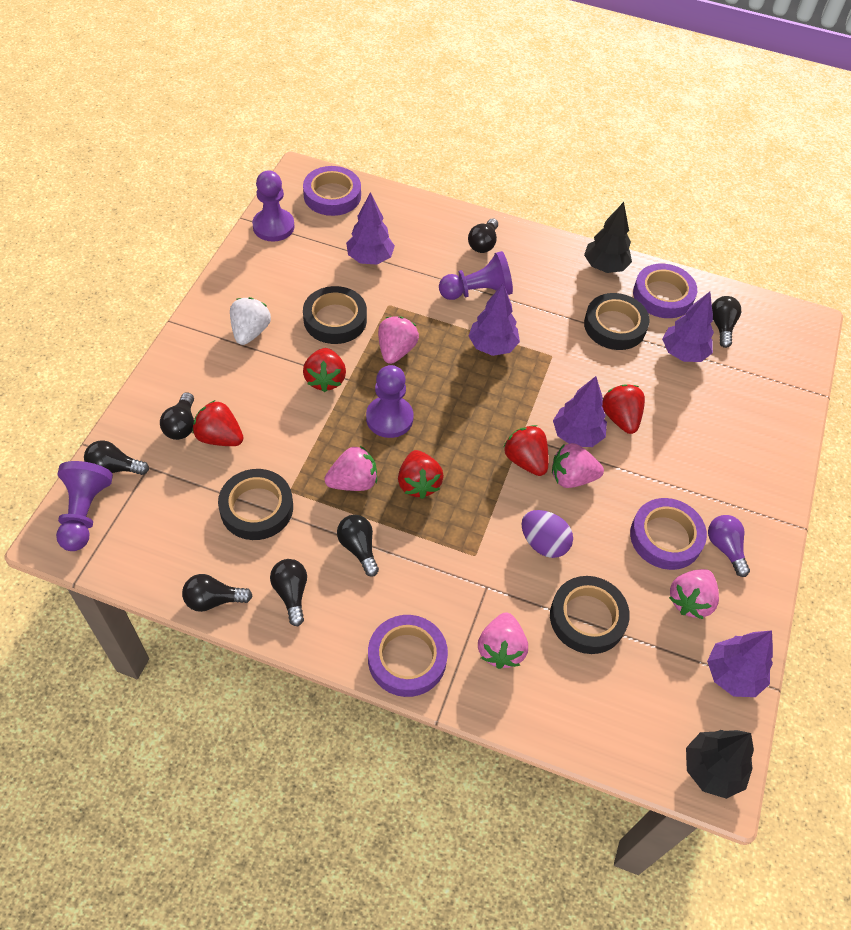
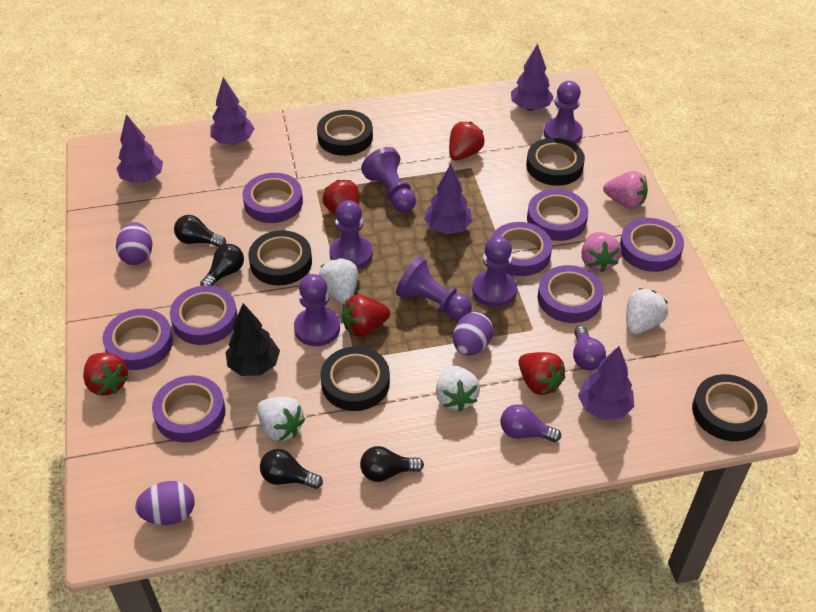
black light bulb: [84,440,149,475] [160,392,194,440] [182,574,252,612] [270,559,307,626] [337,515,379,576] [468,218,498,253] [712,296,741,348] = 7 -> [174,215,226,247] [200,244,244,286] [260,449,323,489] [360,446,424,482] = 4
black tape: [218,469,293,540] [303,286,367,344] [550,576,630,654] [584,293,650,350] = 4 -> [249,230,312,286] [317,110,373,156] [320,346,390,411] [526,138,585,186] [692,374,768,441] = 5
black tree: [584,202,632,273] [686,730,754,799] = 2 -> [226,303,280,376] = 1
pink strawberry: [325,446,377,491] [378,316,419,364] [478,613,528,669] [552,443,604,488] [669,569,719,619] = 5 -> [581,232,621,272] [603,171,648,209] = 2
purple egg: [522,510,573,558] = 1 -> [116,222,152,265] [135,481,195,525] [453,312,493,356] = 3
purple light bulb: [708,515,750,577] = 1 -> [500,404,561,442] [573,326,606,371] = 2
purple pawn: [56,461,113,551] [252,170,295,242] [366,365,413,438] [439,251,513,300] = 4 -> [294,274,340,346] [329,200,373,269] [361,147,416,213] [396,257,472,320] [472,236,517,307] [544,81,583,144] = 6
purple tape: [303,166,361,216] [368,615,448,697] [630,498,707,570] [633,264,697,318] = 4 -> [103,309,173,370] [152,375,226,443] [170,285,238,345] [243,173,303,223] [491,222,552,276] [527,189,588,241] [537,265,604,323] [620,218,684,272] = 8
white strawberry: [230,297,271,345] = 1 -> [257,397,305,441] [318,258,358,305] [436,365,480,412] [626,288,668,335] = 4

